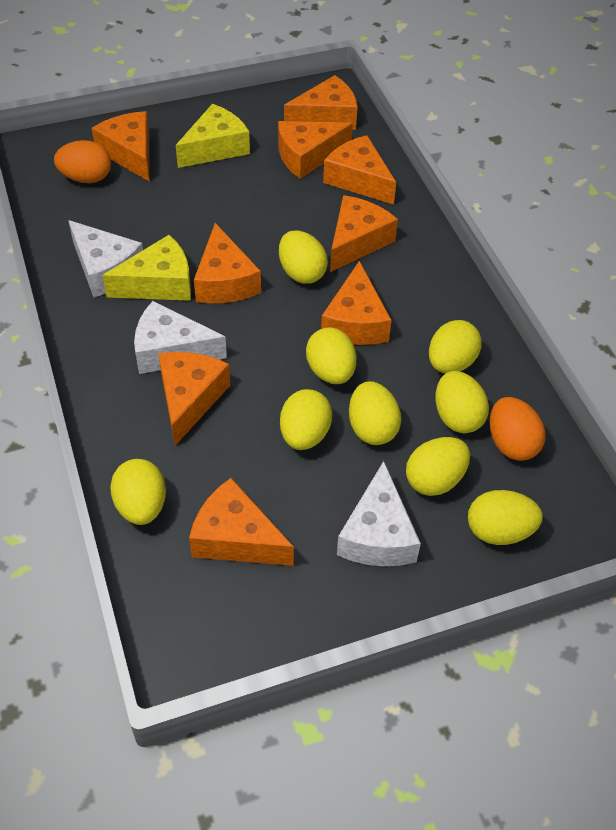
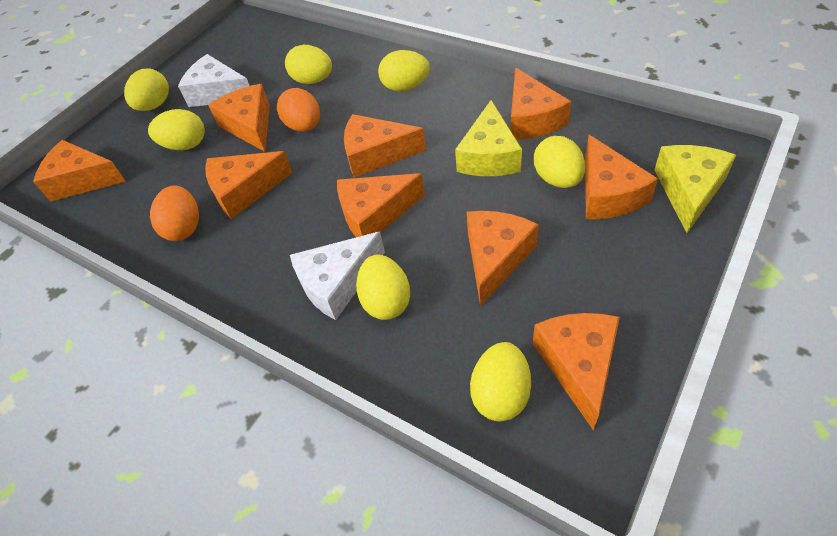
white cheese: [68,220,143,297] [134,301,227,374] [337,461,421,566] = 3 -> [178,54,250,107] [290,232,385,320] = 2
yellow egg: [110,459,166,525] [279,231,328,284] [280,389,332,450] [306,327,356,384] [349,381,401,445] [406,437,470,496] [429,320,482,374] [435,371,489,433] [468,490,543,545] = 9 -> [124,69,169,111] [148,109,205,150] [285,45,332,84] [356,255,410,320] [378,50,430,91] [470,342,531,421] [534,136,585,188] = 7

